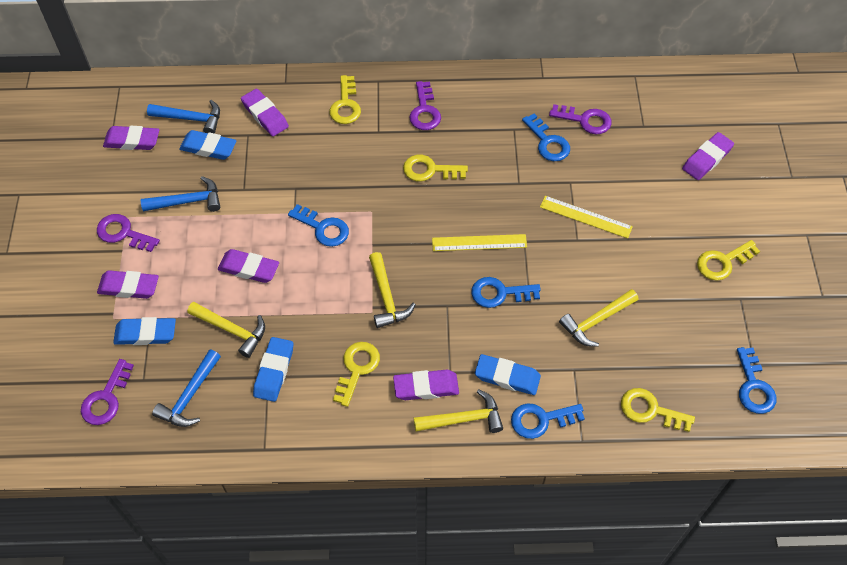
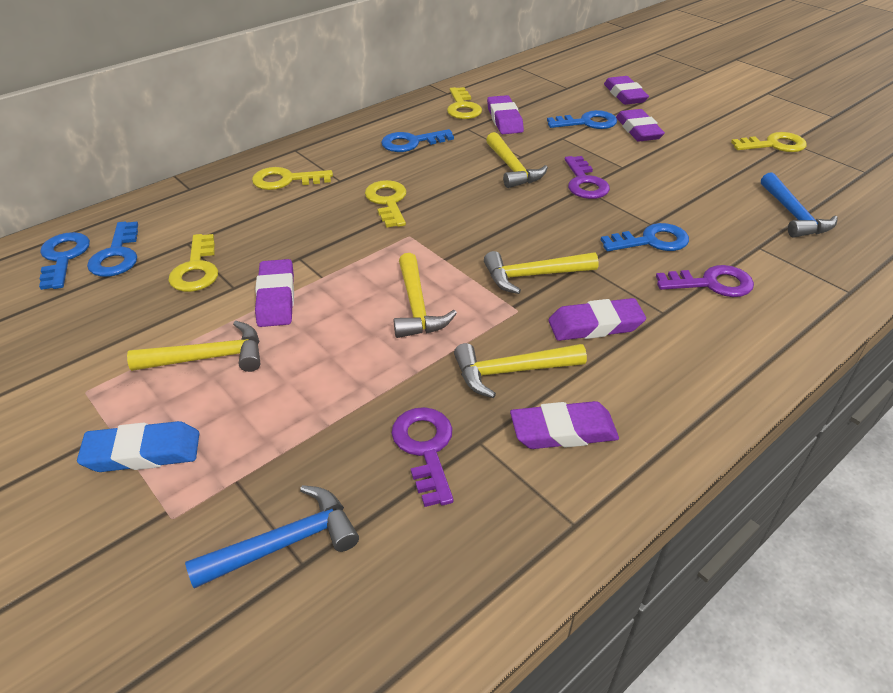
blue eraser: [113,317,176,345] [179,130,237,160] [253,337,293,402] [475,354,541,395] = 4 -> [77,421,199,472] = 1
blue hammer: [141,176,220,212] [147,100,220,134] [152,349,221,427] = 3 -> [185,485,359,589] [761,172,838,238] = 2
purple key: [81,359,134,425] [97,214,160,252] [409,81,441,130] [549,104,612,134] = 4 -> [391,407,454,507] [565,156,610,199] [656,265,754,297] = 3
yellow hammer: [187,302,265,358] [369,252,416,328] [414,389,503,433] [559,289,638,347] = 4 -> [127,321,260,372] [394,253,457,338] [454,343,587,398] [484,251,599,294] [486,132,548,188] = 5
yellow ruler: [432,234,527,251] [540,196,633,238] = 2 -> none = 0

